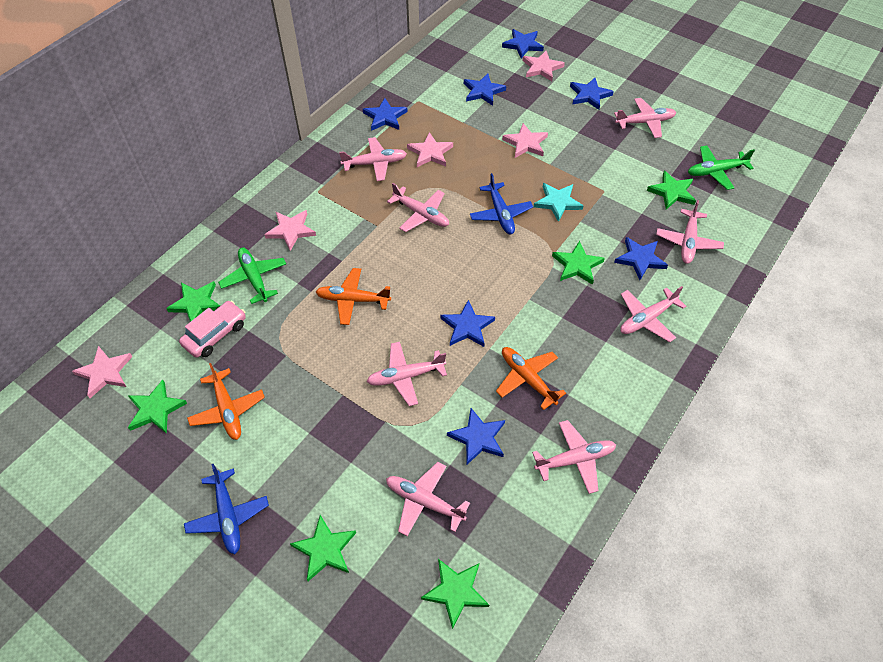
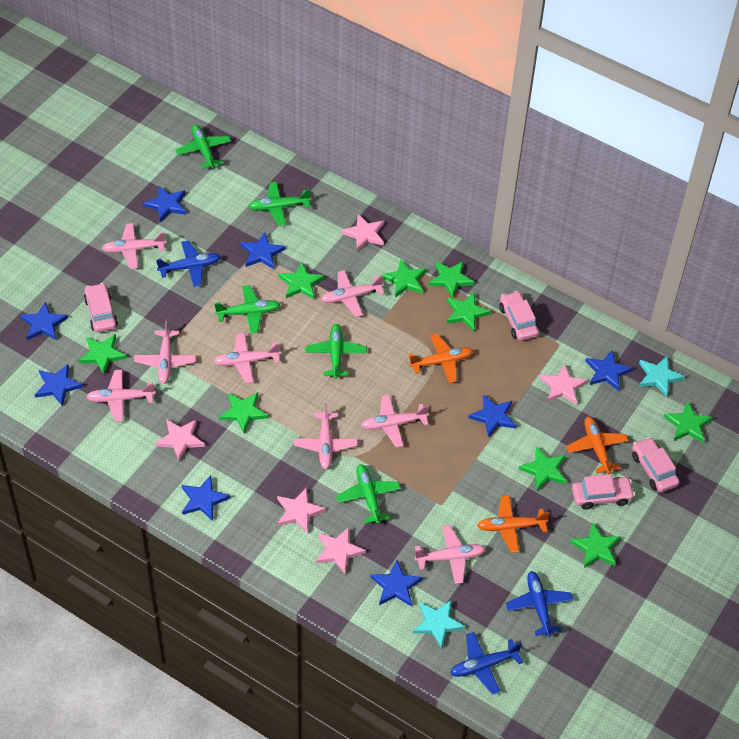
blue plane: [184,464,269,554] [470,173,533,235] = 2 -> [156,241,221,287] [450,632,523,695] [506,571,573,637] = 3
blue star: [363,98,407,131] [440,300,495,347] [447,408,505,465] [464,73,506,106] [502,29,544,58] [570,78,614,110] [614,237,668,280] = 7 -> [20,302,68,340] [35,364,83,406] [143,186,186,222] [182,475,230,521] [240,232,286,269] [370,560,422,607] [468,394,516,437] [585,350,633,391] = 8
green plane: [218,248,286,304] [688,145,755,190] = 2 -> [175,125,231,169] [215,285,281,334] [248,182,311,226] [305,324,367,379] [336,464,401,524] = 5
green star: [128,380,187,434] [166,281,220,322] [290,515,356,581] [421,559,489,629] [552,241,605,285] [647,171,696,209] = 6 -> [78,334,127,374] [219,392,268,433] [279,262,324,300] [381,259,426,297] [429,261,474,298] [447,293,491,331] [519,446,567,491] [570,523,621,568] [663,402,713,443] = 9
pink car: [179,301,246,358] = 1 -> [84,283,118,333] [499,291,539,341] [572,474,635,510] [632,437,680,492] = 4
turquoise star: [534,183,583,222] = 1 -> [413,600,466,649] [639,356,685,397] = 2

